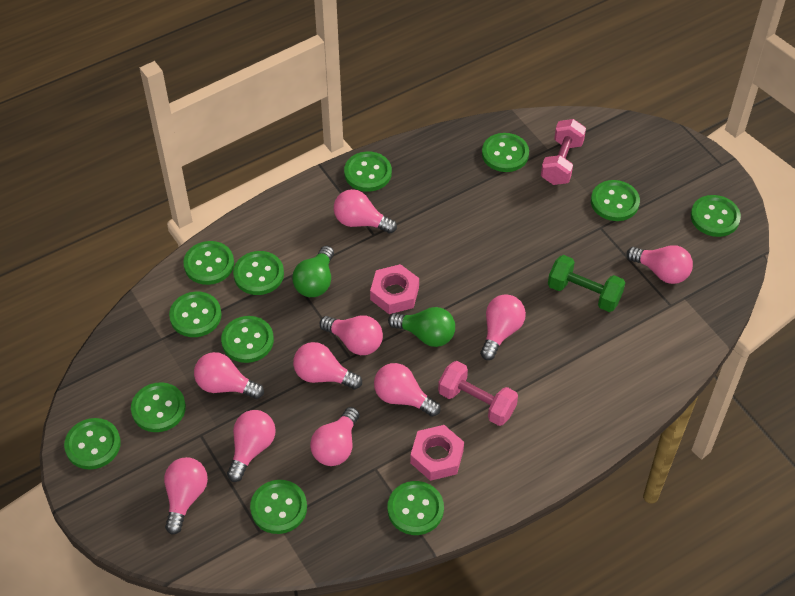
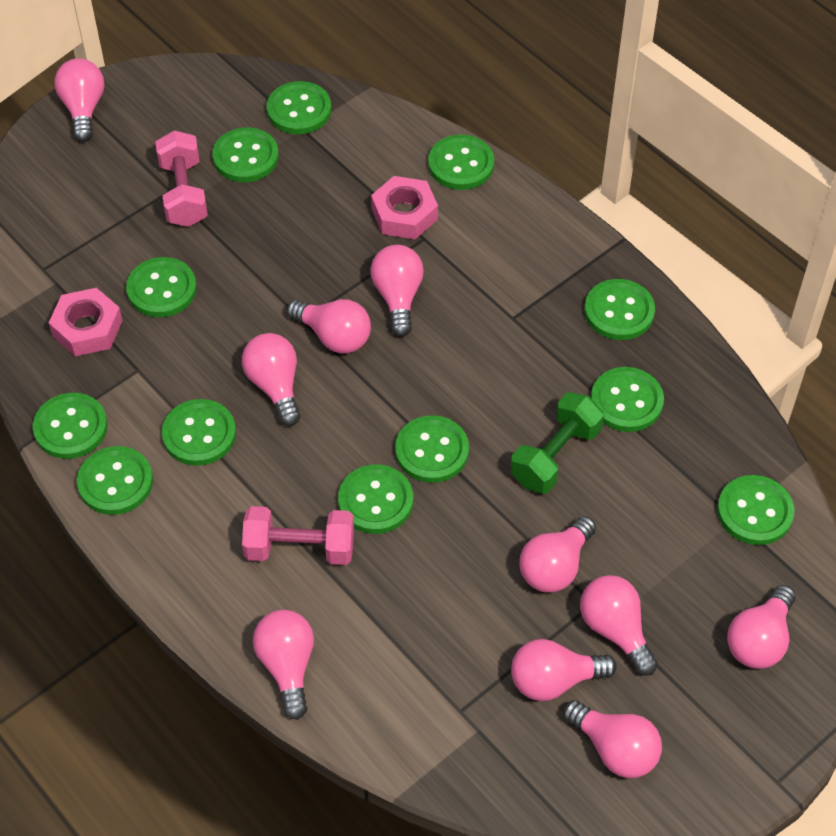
green light bulb: [292,246,334,297] [388,307,455,347] = 2 -> none = 0

